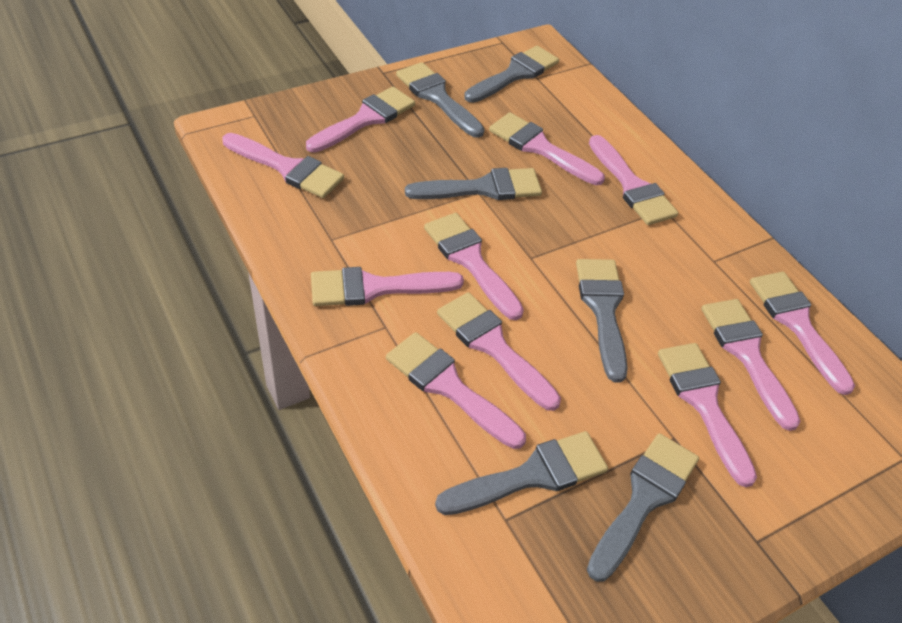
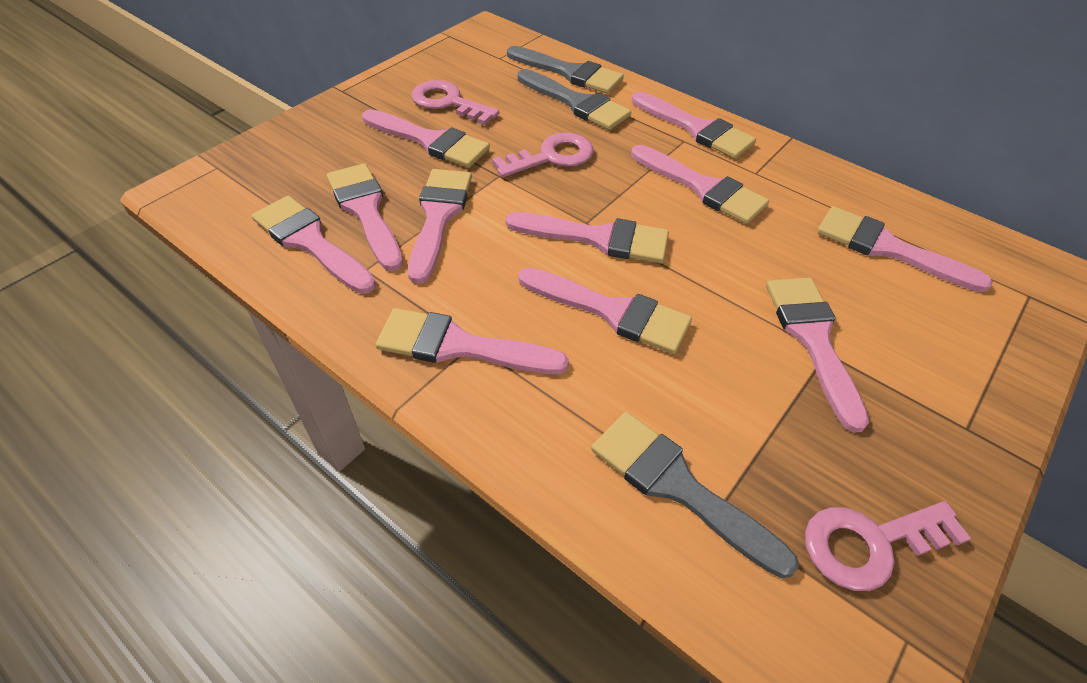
grey brush: [396,62,484,138] [405,168,542,200] [435,431,608,515] [464,46,559,103] [576,259,628,383] [587,433,699,582] = 6 -> [507,46,624,94] [518,69,631,130] [591,412,799,578] = 3
pink key: none = 0 -> [411,80,499,125] [492,133,594,177] [805,501,971,591] = 3

